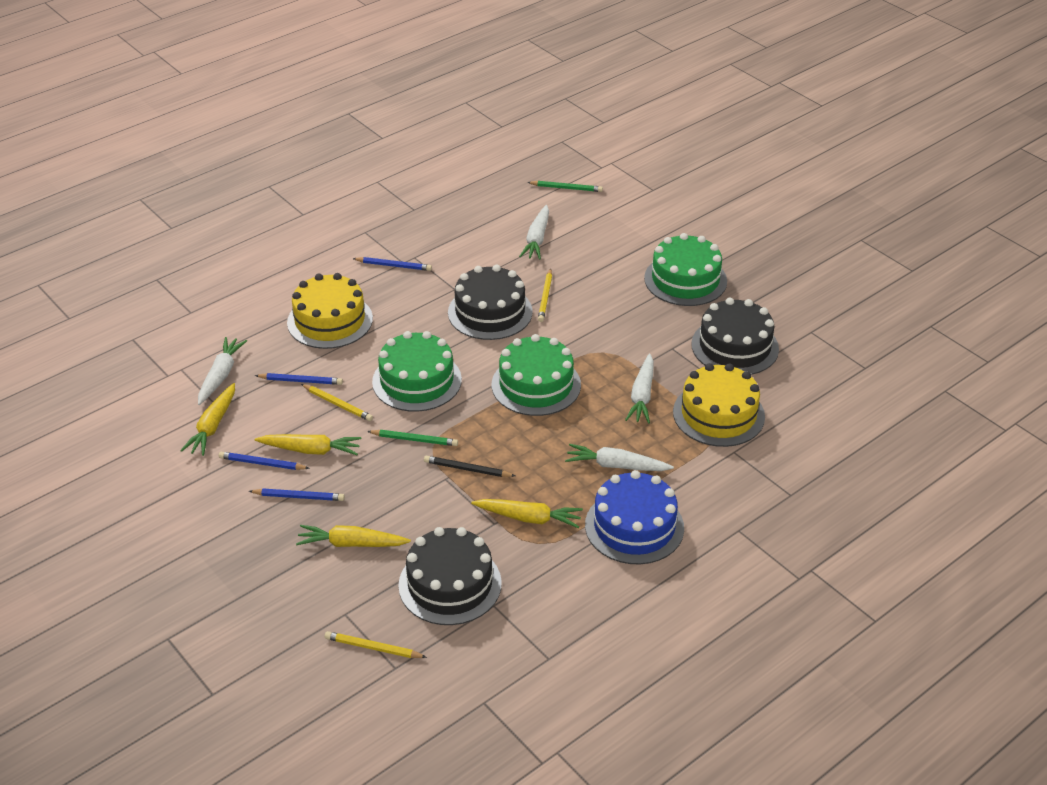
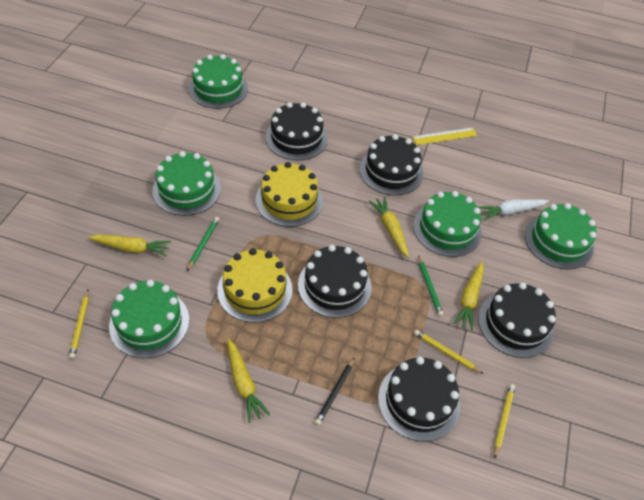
black cake: [398,527,502,625] [448,265,533,340] [691,298,779,375] = 3 -> [265,102,328,160] [298,245,372,318] [360,134,424,195] [378,357,460,441] [478,282,556,358] = 5
blue cake: [585,470,684,564] = 1 -> none = 0
blue pencil: [219,452,310,470] [249,489,345,501] [255,373,343,385] [353,257,432,271] = 4 -> none = 0
green cake: [372,331,462,412] [492,334,581,416] [644,233,727,306] = 3 -> [109,280,189,358] [152,151,221,216] [189,54,248,109] [413,191,481,257] [525,203,596,269] = 5
white carrot: [198,337,247,405] [519,205,549,260] [565,444,674,471] [625,354,654,424] = 4 -> [478,199,549,221] = 1
yellow ruler: none = 0 -> [412,127,477,145] = 1

